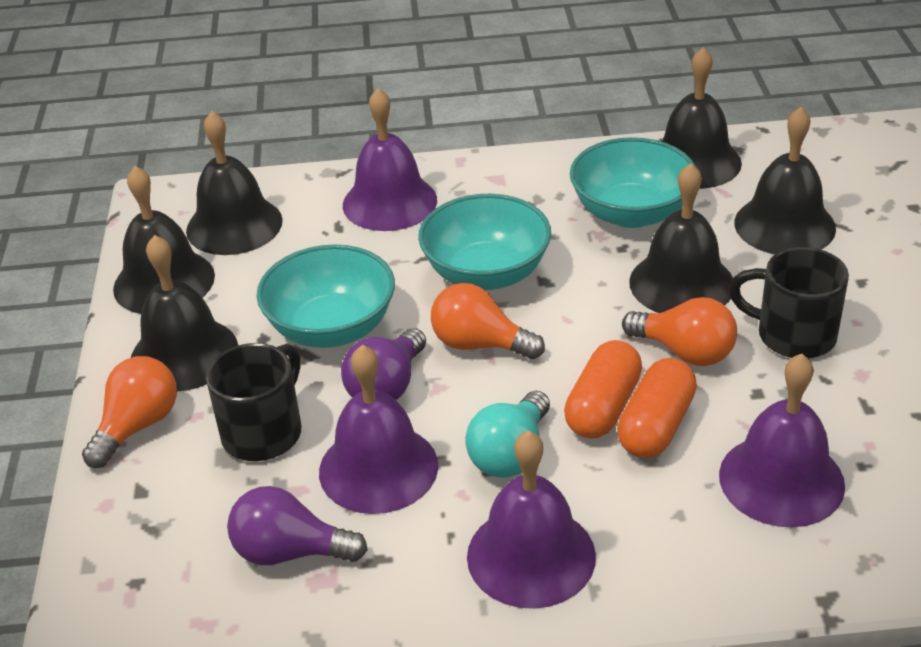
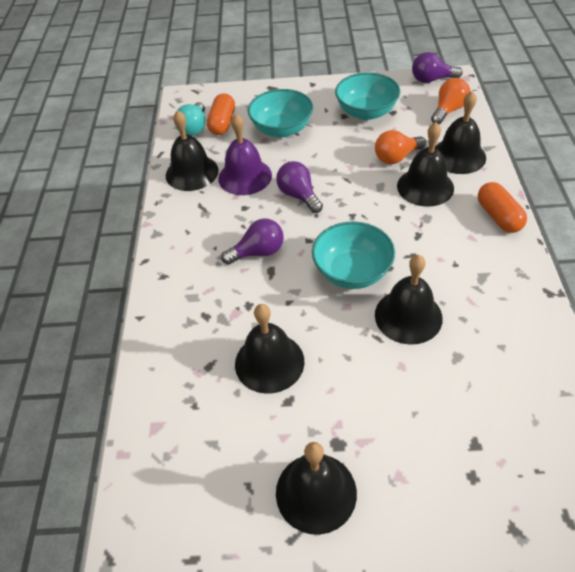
black mug: [206,343,301,461] [729,247,849,358] = 2 -> none = 0
orange light bulb: [82,356,177,468] [431,283,545,360] [622,297,737,366] = 3 -> [375,130,426,164] [431,78,470,124] = 2
purple bell: [319,345,438,514] [343,88,437,231] [467,431,596,609] [719,354,845,528] = 4 -> [218,114,272,195] = 1
purple light bulb: [227,486,367,565] [341,328,426,400] = 2 -> [221,218,284,265] [276,161,323,213] [412,52,463,83] = 3

